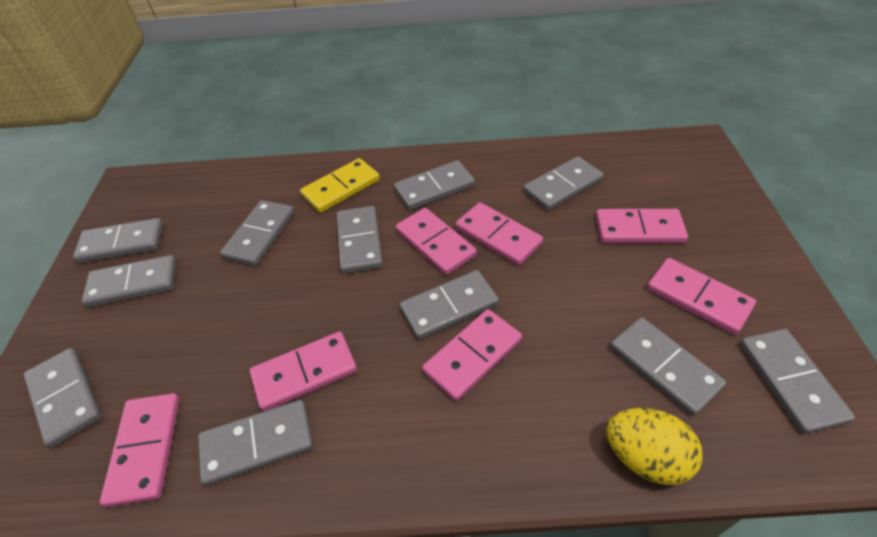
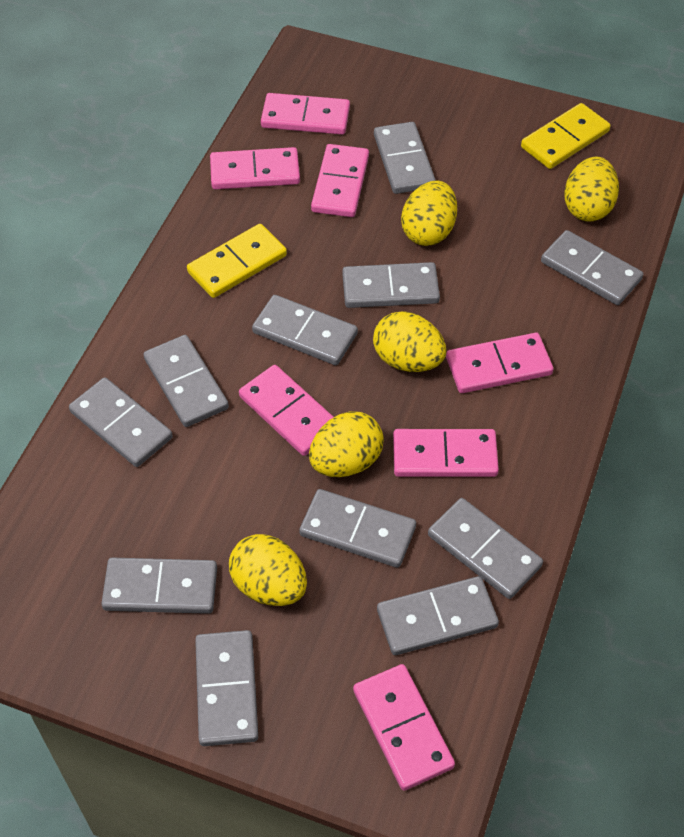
yellow domino: [300,158,380,213] = 1 -> [187,224,287,298] [521,103,611,169] = 2
yellow egg: [606,408,703,485] = 1 -> [229,534,307,606] [309,411,384,477] [373,311,446,372] [401,181,457,246] [564,157,619,222] = 5

